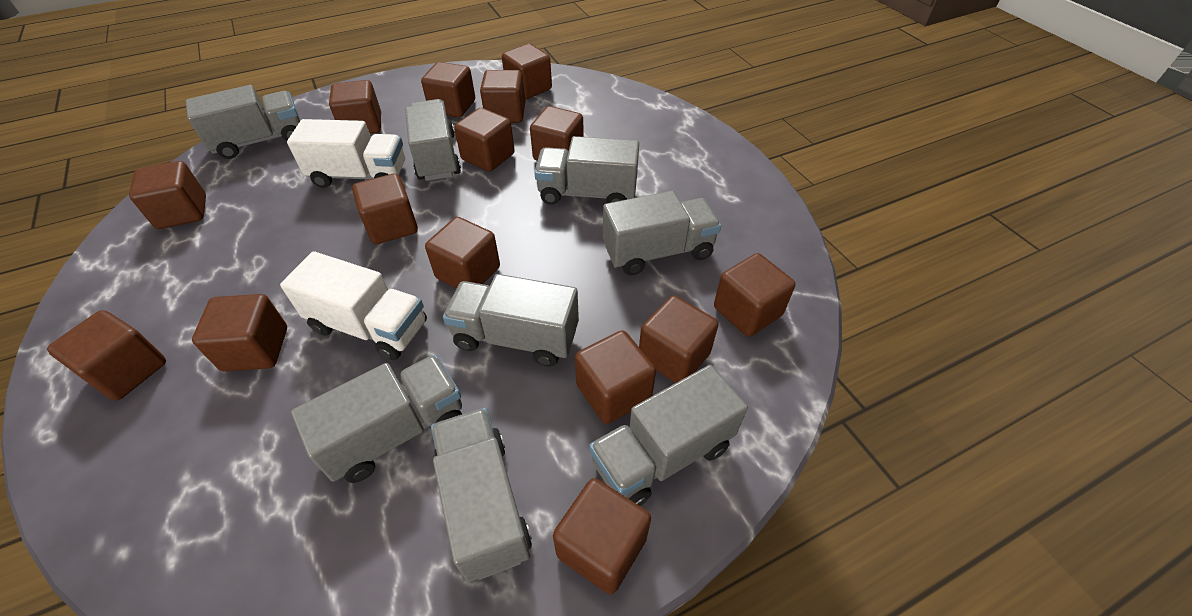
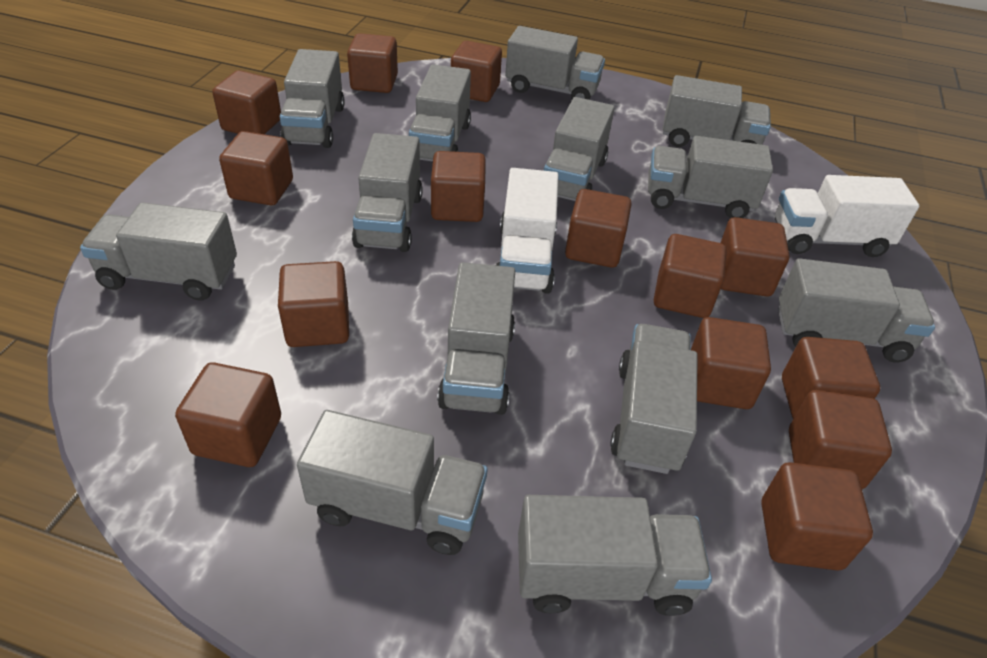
brown cube: [47,310,166,401] [129,161,206,229] [192,294,287,372] [329,80,381,134] [352,174,418,244] [421,62,475,117] [425,217,500,289] [454,108,515,172] [480,70,525,123] [502,44,552,99] [530,106,584,161] [553,478,651,594] [575,330,656,424] [639,295,718,383] [714,253,795,337] = 15 -> [175,362,281,467] [212,70,281,134] [219,131,293,205] [278,261,349,347] [347,33,398,93] [431,151,486,222] [451,41,502,102] [565,189,632,268] [654,234,727,318] [691,317,771,409] [721,217,789,297] [761,462,873,571] [782,337,880,419] [789,390,892,489] = 14
grey truck: [186,85,301,159] [291,355,462,483] [405,99,461,181] [431,408,532,582] [443,274,579,367] [534,136,639,205] [589,365,748,506] [603,191,721,275] = 8 -> [80,202,237,301] [280,49,345,148] [297,410,488,555] [352,133,423,252] [409,64,471,162] [437,262,515,415] [505,26,605,100] [518,495,712,616] [544,97,614,201] [610,324,698,474] [648,136,773,218] [663,75,771,147] [778,258,935,362] = 13

